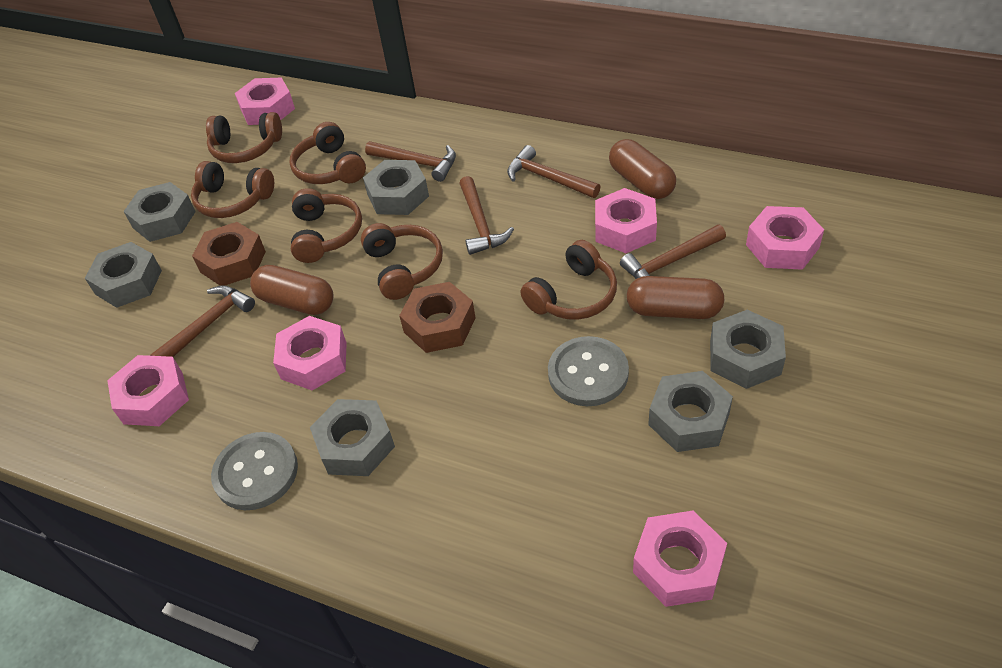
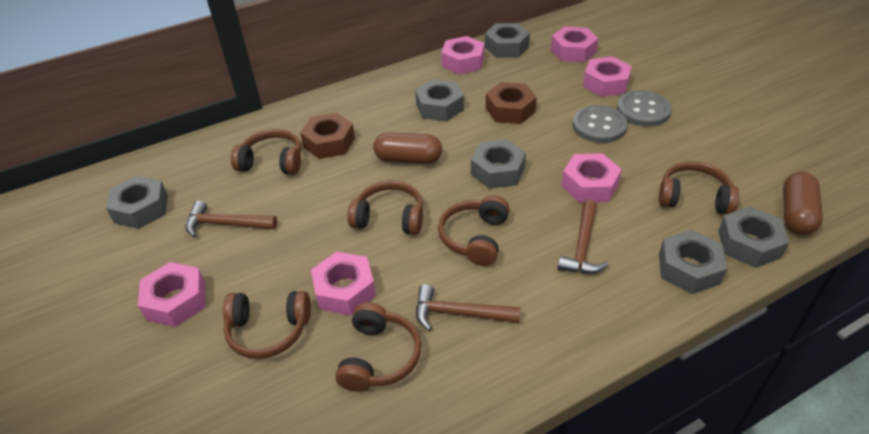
brown capsule: [250,265,333,315] [609,139,676,199] [627,276,724,319] = 3 -> [373,132,442,164] [783,172,823,235] = 2
brown hammer: [150,285,255,357] [365,141,456,182] [459,176,514,255] [507,145,600,198] [620,225,726,279] = 5 -> [185,201,277,237] [416,284,521,331] [558,199,608,274] = 3

